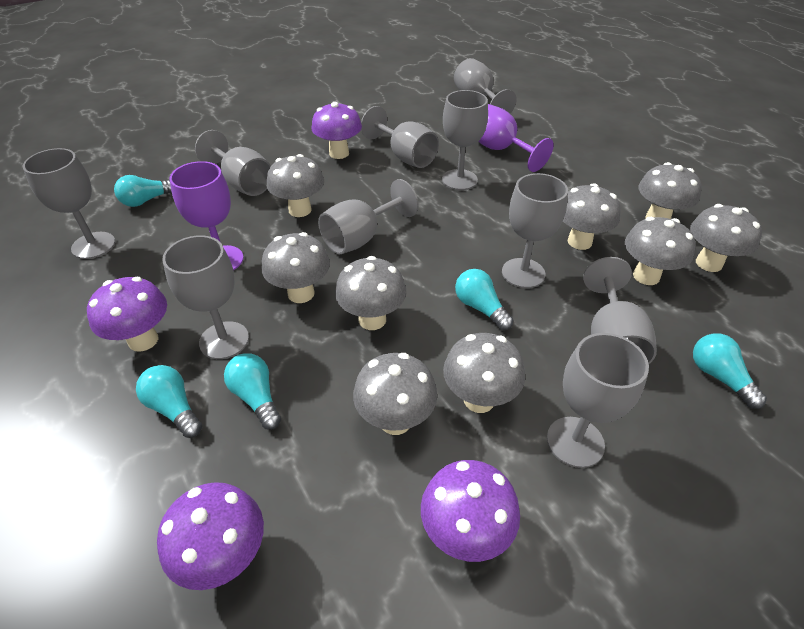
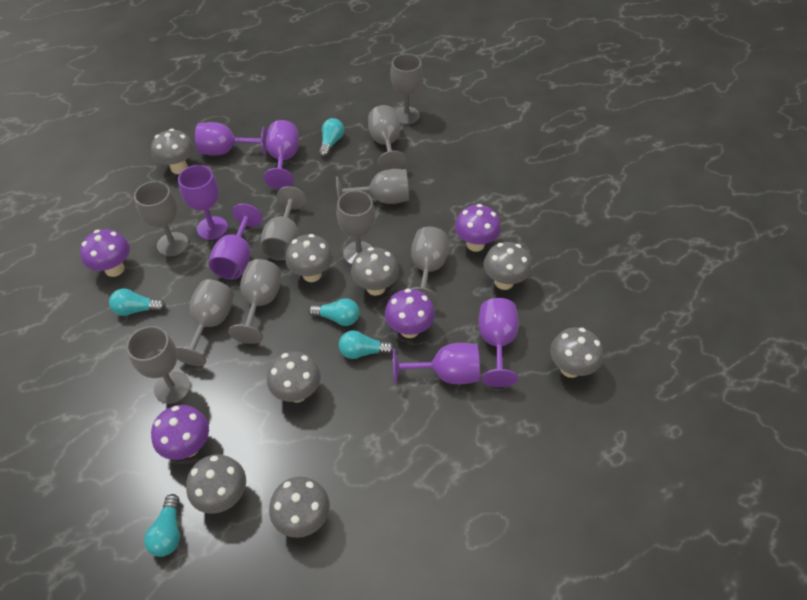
grey mushroom: [262,232,330,303] [267,154,324,217] [335,256,406,330] [353,353,437,435] [443,333,525,413] [563,183,621,250] [625,217,696,285] [639,162,702,219] [690,204,762,272] = 9 -> [151,129,194,174] [186,454,246,514] [267,351,321,402] [269,476,330,538] [285,234,333,282] [351,247,399,296] [483,242,532,290] [550,327,603,378] = 8
purple goblet: [169,161,244,270] [478,104,554,172] = 2 -> [178,165,228,240] [195,122,267,156] [209,204,263,279] [264,120,299,189] [393,343,480,385] [478,298,519,387] = 6

